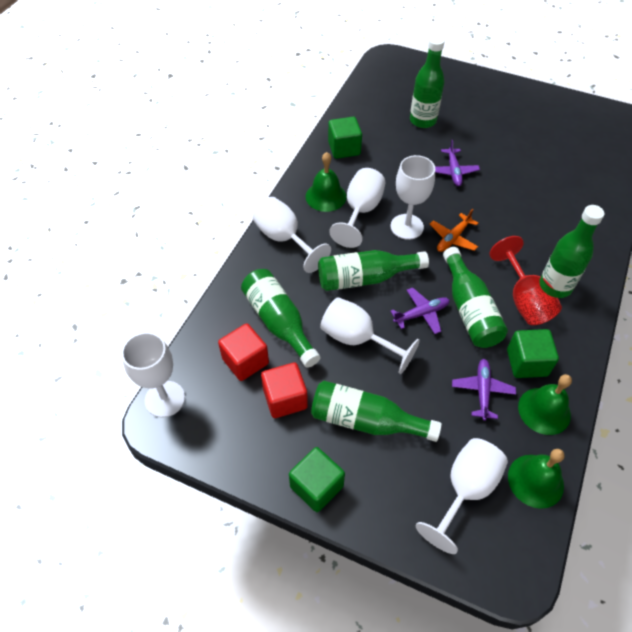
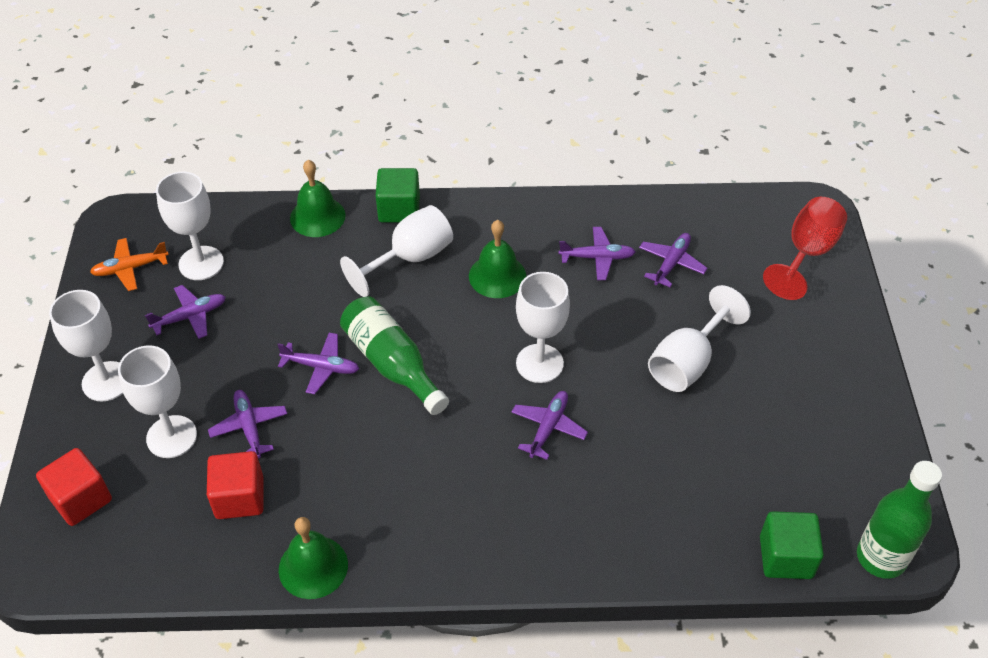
green bottle: [241,269,320,368] [311,381,442,442] [318,250,429,291] [410,36,445,128] [443,247,508,348] [541,205,604,298] = 6 -> [340,297,449,415] [857,461,942,579] = 2
green cube: [289,447,345,512] [328,117,362,159] [507,329,559,378] = 3 -> [375,168,420,223] [760,511,824,579] = 2
purple plane: [390,287,450,334] [435,140,480,186] [452,359,516,421] = 3 -> [145,285,226,339] [208,390,287,459] [277,333,359,394] [511,391,588,460] [558,227,635,280] [639,233,708,287] = 6

